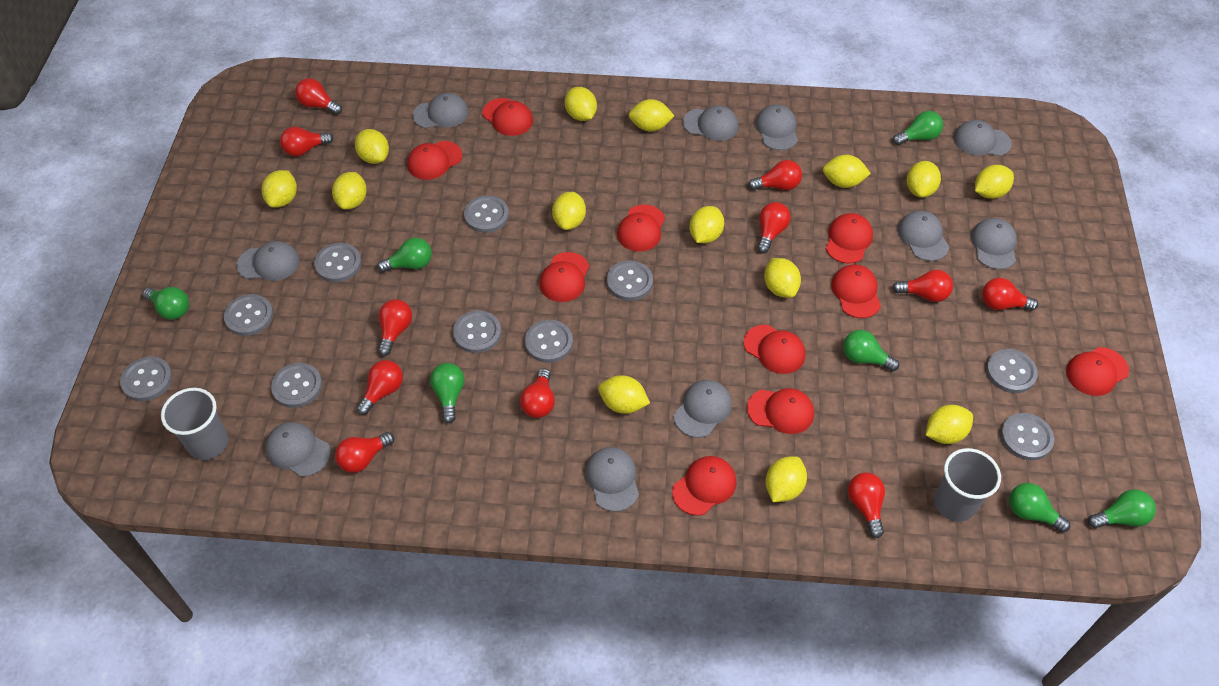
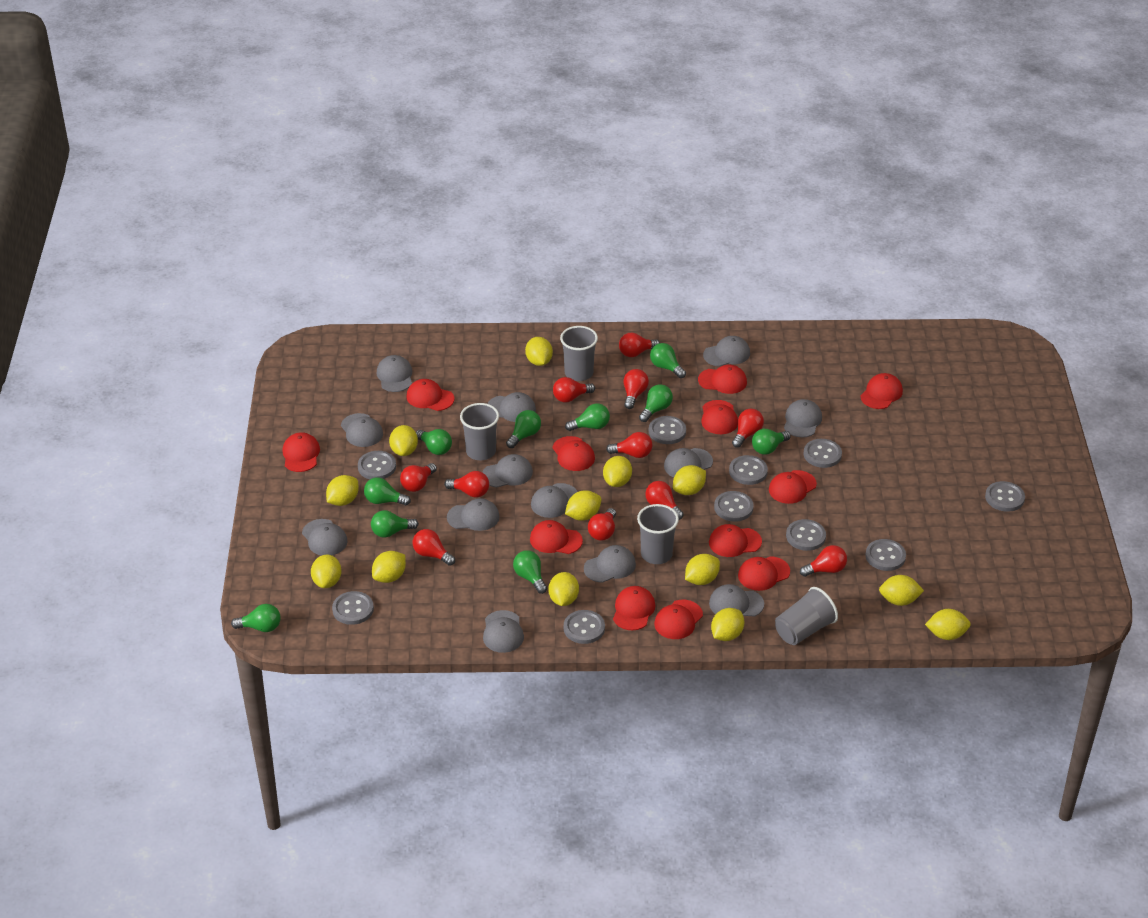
green light bulb: [143,287,189,319] [377,237,432,272] [430,363,465,423] [843,330,899,371] [893,111,943,145] [1009,483,1070,533] [1088,490,1156,529] = 7 -> [231,604,281,632] [364,478,411,506] [371,510,419,538] [416,429,452,455] [506,410,541,448] [513,550,547,594] [565,403,610,431] [639,384,673,422] [650,343,686,378] [752,429,791,455] = 10
grey cap: [237,241,300,281] [265,422,330,477] [413,93,468,129] [585,447,639,512] [674,380,732,438] [683,106,739,141] [755,104,798,150] [898,210,949,261] [953,120,1012,156] [971,218,1017,269] = 10 -> [302,519,348,556] [341,413,383,447] [377,355,412,392] [447,498,500,531] [482,454,533,488] [483,610,524,653] [487,392,536,422] [531,483,578,518] [584,545,636,583] [664,448,713,477] [703,336,750,366] [709,584,764,616] [784,399,822,437] = 13
grey cup: [161,388,228,460] [934,448,1001,522] = 2 -> [460,403,499,460] [560,326,598,381] [637,504,679,564] [775,587,838,645] = 4
red cap: [407,141,462,180] [482,98,533,136] [540,252,589,302] [617,205,665,251] [672,456,736,516] [744,325,805,374] [747,388,814,434] [826,213,873,263] [831,265,881,318] [1066,347,1129,396] = 10 -> [282,432,320,472] [406,379,454,411] [530,520,583,554] [553,436,595,471] [613,586,655,630] [654,600,703,639] [698,365,747,394] [701,400,738,434] [709,524,762,557] [738,556,790,591] [769,470,817,504] [860,373,903,409] = 12
yellow lemon: [261,170,297,208] [332,172,367,210] [355,129,389,164] [552,192,586,230] [565,87,597,121] [598,375,650,414] [629,99,674,132] [689,206,724,243] [764,258,801,298] [766,456,807,502] [823,155,871,188] [907,161,941,198] [926,405,973,444] [975,165,1014,199] = 14 -> [311,555,342,588] [326,475,359,506] [372,551,406,583] [389,425,418,456] [525,337,553,366] [548,572,579,606] [565,490,601,521] [603,456,632,487] [673,465,706,495] [685,554,720,585] [711,608,744,641] [879,575,924,606] [925,609,971,640] = 13

